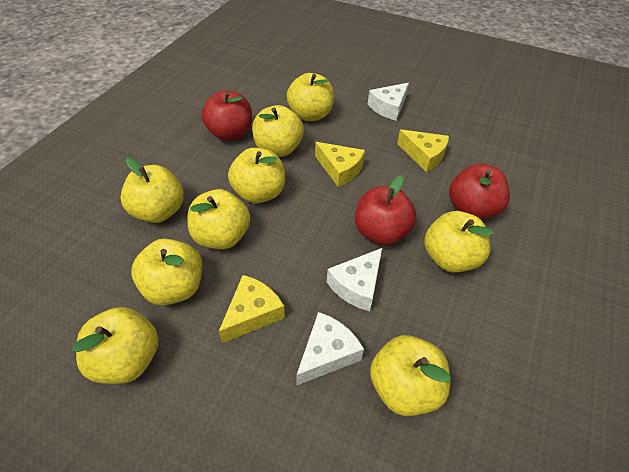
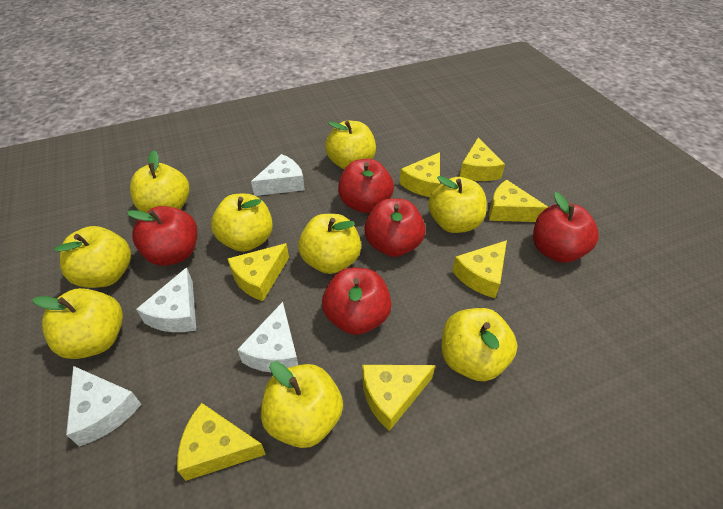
red apple: [201,90,252,141] [355,175,417,245] [449,164,510,219] = 3 -> [127,206,197,266] [322,268,392,335] [338,159,394,213] [364,198,426,257] [533,192,599,263] = 5
white cheese: [296,312,364,385] [327,248,382,311] [368,83,409,121] = 3 -> [66,366,141,446] [136,267,196,332] [237,302,298,372] [251,154,305,196] = 4
yellow cheese: [219,275,285,343] [315,142,365,187] [397,129,449,172] = 3 -> [177,403,266,481] [228,243,289,301] [362,365,435,431] [399,152,440,197] [452,240,507,298] [460,138,505,181] [489,180,548,222] = 7

